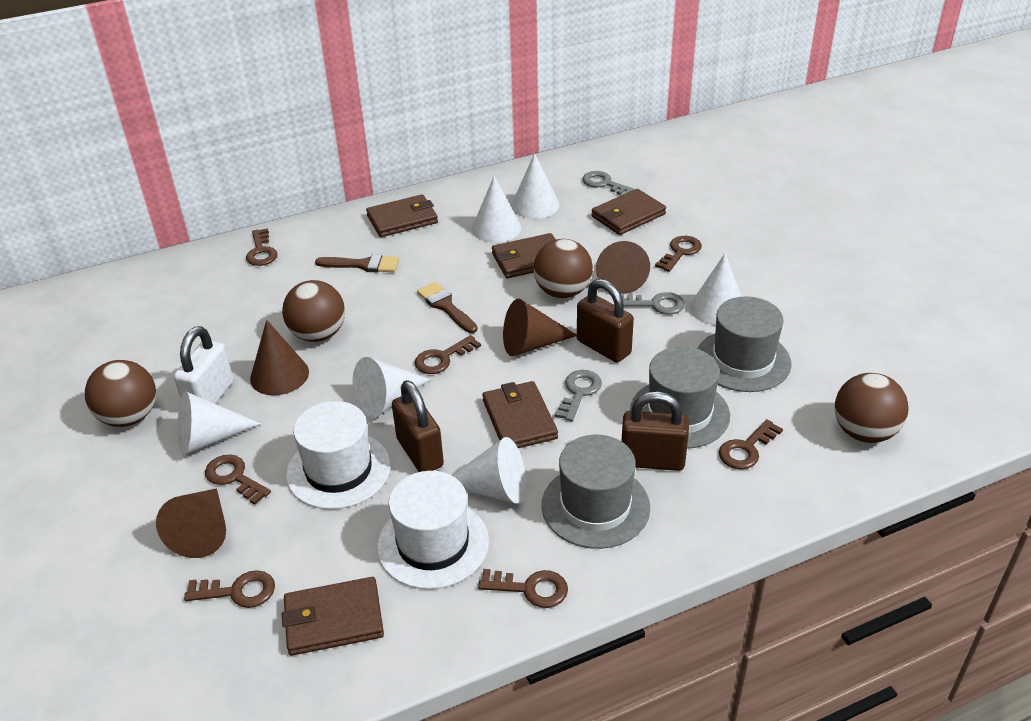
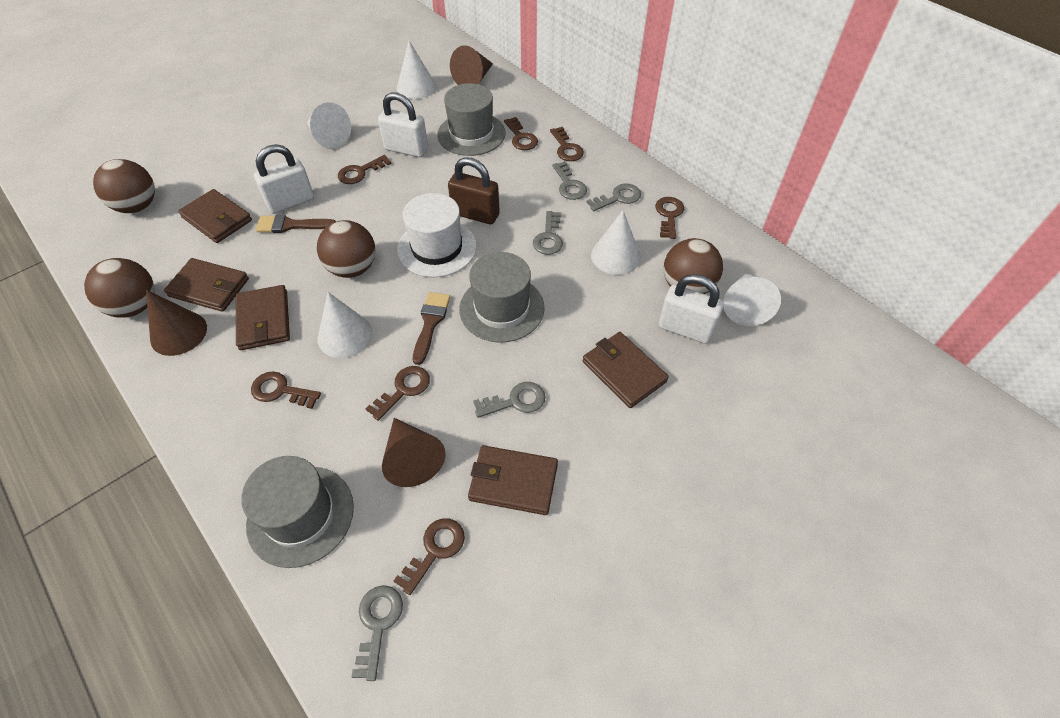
brown cone: [156,488,226,558] [250,320,309,395] [503,299,577,356] [596,241,650,294] = 4 -> [146,290,207,356] [382,418,445,487] [450,45,493,85] = 3
brown padlock: [392,380,444,472] [577,279,634,363] [622,391,689,471] = 3 -> [448,157,500,224] = 1
grey key: [554,370,602,421] [583,171,635,195] [621,292,685,314] = 3 -> [352,585,403,681] [473,382,546,418] [533,211,563,255] [552,161,587,200] [586,183,641,211] = 5
white cone: [178,391,261,455] [352,357,430,418] [452,437,526,504] [472,176,521,243] [511,153,559,219] [690,254,741,326] = 6 -> [307,102,351,149] [317,292,373,358] [397,41,436,99] [591,211,641,275] [723,273,781,326] = 5
white hat: [286,401,391,509] [377,471,489,589] = 2 -> [397,193,477,277] = 1
white padlock: [174,326,233,404] = 1 -> [254,144,314,214] [378,92,428,157] [658,274,724,344] = 3

